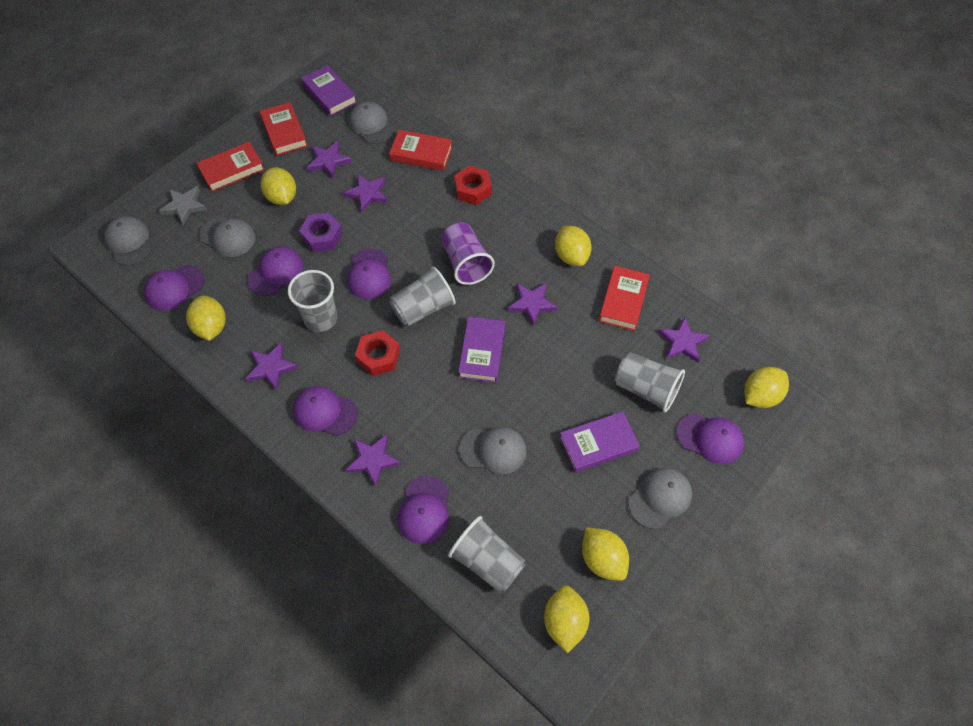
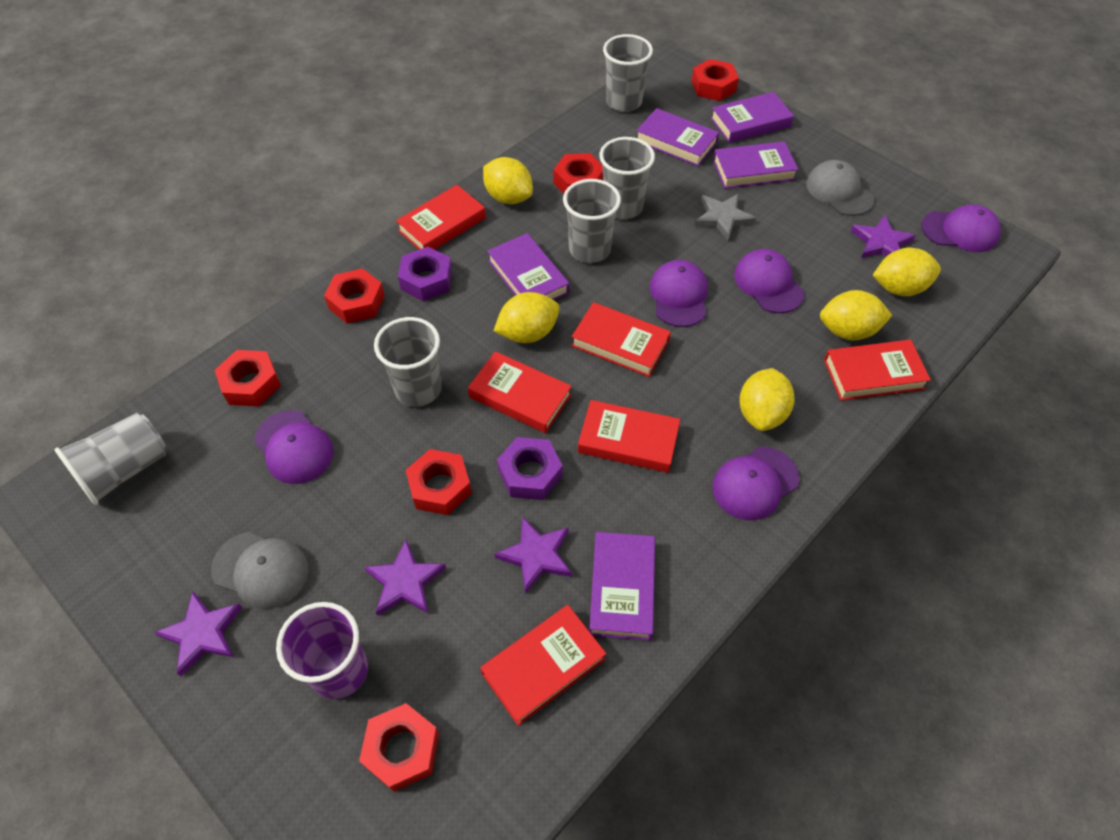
grey cap: [104,216,152,266] [199,216,255,257] [349,101,395,144] [459,427,527,474] [628,468,692,529] = 5 -> [211,532,309,609] [806,160,874,216] = 2
grey cup: [288,270,338,332] [389,267,455,326] [448,516,525,592] [615,352,685,412] = 4 -> [55,413,167,505] [374,317,442,407] [563,179,621,263] [599,137,655,219] [603,34,653,112] = 5
purple book: [301,65,357,116] [458,317,506,383] [559,411,640,473] = 3 -> [487,233,569,300] [589,532,655,641] [636,108,719,167] [710,92,794,143] [713,141,798,189] = 5
purple cap: [144,265,205,311] [248,246,303,296] [293,386,357,436] [347,249,391,299] [397,476,449,544] [677,413,744,464] = 6 -> [254,410,334,484] [650,260,708,327] [712,447,799,520] [734,249,804,313] [921,205,1001,252] = 5
purple nut: [299,213,343,252] = 1 -> [398,247,452,301] [497,437,563,500] = 2
purple star: [245,342,298,390] [307,141,352,178] [343,174,388,212] [345,434,401,487] [508,283,558,325] [658,317,710,363] = 6 -> [154,592,242,676] [364,539,446,616] [494,517,572,594] [851,215,916,258] = 4
red book: [196,142,265,192] [260,102,308,156] [389,130,453,171] [599,266,650,331] = 4 -> [396,185,486,250] [468,351,572,433] [480,605,606,726] [572,302,671,377] [578,400,680,473] [824,340,931,401] = 6
red nut: [355,330,400,376] [454,166,492,205] = 2 -> [215,350,281,407] [324,268,385,324] [359,703,439,792] [406,449,472,515] [554,153,603,194] [691,59,739,101] = 6
yellow lemon: [186,295,226,341] [261,167,296,205] [544,586,590,653] [555,226,592,266] [582,527,629,581] [744,367,789,408] = 6 -> [483,157,533,204] [494,292,560,343] [739,368,795,431] [820,290,893,340] [873,248,941,296] = 5

